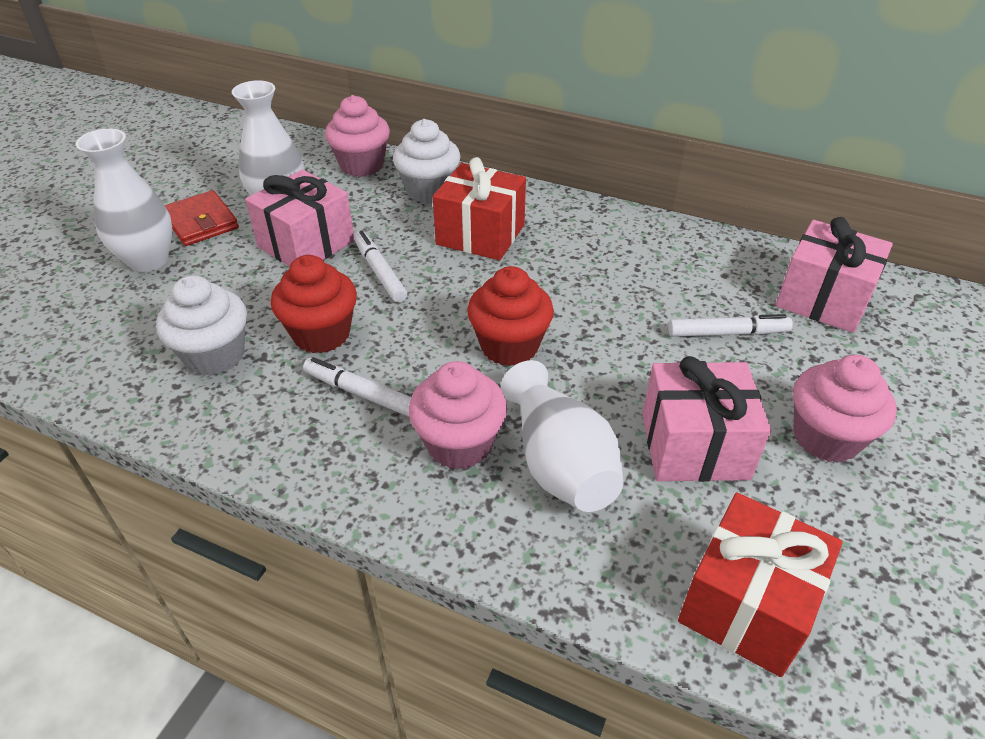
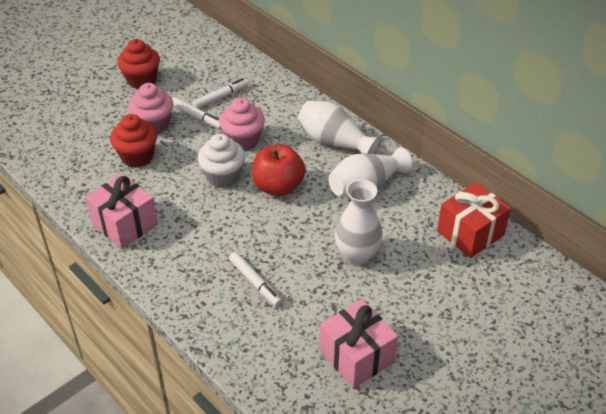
pink cupcake: [325,95,390,177] [409,361,507,470] [793,355,897,463] = 3 -> [128,83,173,134] [219,98,265,151] = 2
pink gift: [245,169,355,267] [642,356,771,482] [776,217,893,333] = 3 -> [85,174,158,249] [320,299,398,388] = 2
red apple: none = 0 -> [252,144,306,196] = 1
red gift: [433,157,526,261] [678,492,843,677] = 2 -> [437,182,511,258] = 1
red wallet: [165,190,239,246] = 1 -> none = 0
white cupcake: [156,275,247,376] [393,119,461,203] = 2 -> [197,134,245,188] = 1

